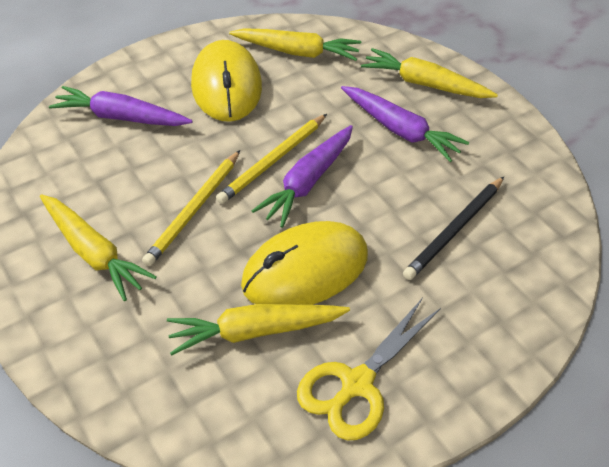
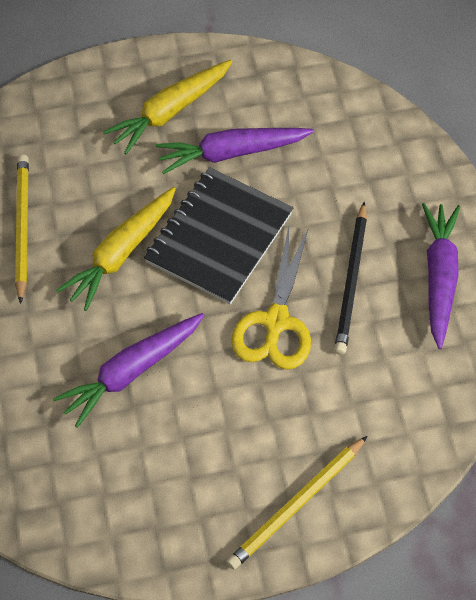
black notebook: none = 0 -> [144,167,293,305] = 1
yellow carrot: [40,194,157,301] [167,304,350,356] [229,28,361,61] [361,48,498,98] = 4 -> [56,187,176,311] [103,60,232,154] = 2
yellow mouse: [191,40,262,122] [241,221,368,305] = 2 -> none = 0

